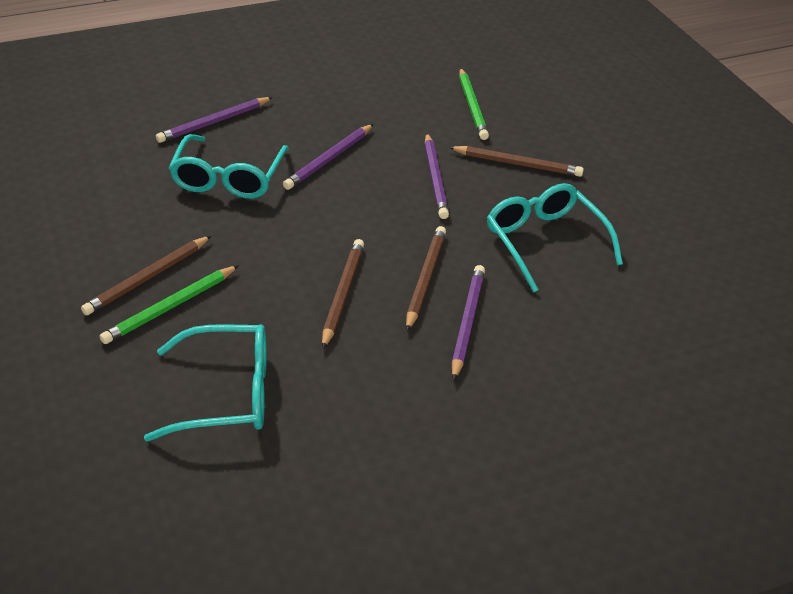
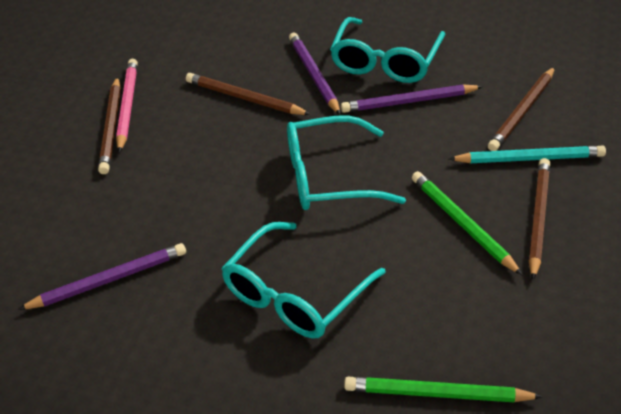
pink pencil: none = 0 -> [116,59,138,153] = 1
purple pencil: [156,97,273,143] [283,124,373,190] [424,133,449,219] [452,265,485,381] = 4 -> [18,243,186,310] [289,33,340,115] [341,85,483,113] = 3
turquoise pencil: none = 0 -> [449,146,606,163] = 1

